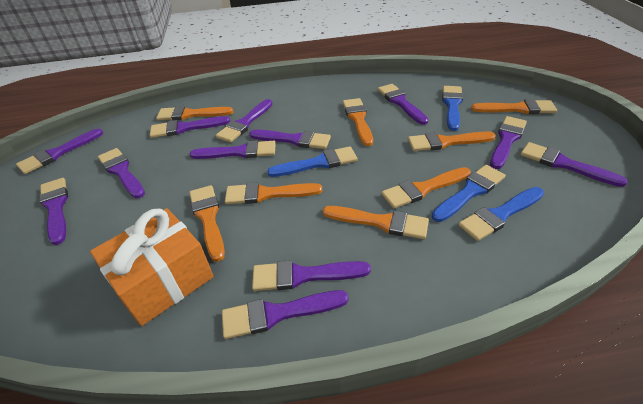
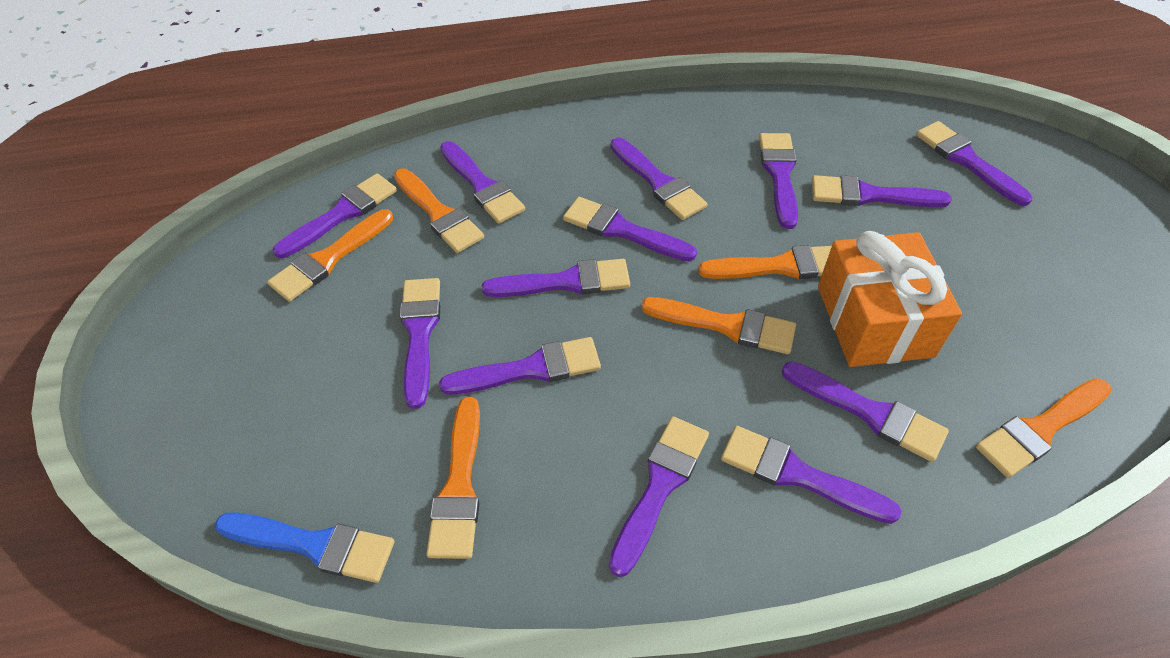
blue brush: [267,146,357,177] [432,165,506,222] [442,86,463,131] [458,187,544,241] = 4 -> [215,512,394,583] = 1
orange brush: [156,106,234,121] [189,185,225,262] [225,182,322,204] [323,206,429,239] [343,98,373,146] [381,167,471,209] [408,131,496,151] [471,99,557,114] = 8 -> [267,209,393,302] [394,169,484,253] [426,397,480,559] [642,297,796,354] [698,245,832,279] [976,378,1112,478] = 6
purple brush: [16,129,103,174] [39,178,68,245] [98,148,145,198] [150,116,230,138] [190,140,276,159] [216,99,273,143] [222,290,348,339] [249,130,331,149] [252,260,371,291] [378,84,429,125] [490,116,527,169] [520,142,628,187] = 12 -> [273,173,397,258] [400,278,440,409] [439,337,601,395] [440,141,525,224] [482,259,630,297] [563,197,697,261] [609,417,709,577] [611,138,707,220] [721,426,902,524] [759,133,798,229] [782,361,949,462] [812,175,952,207] [916,121,1032,206] = 13

